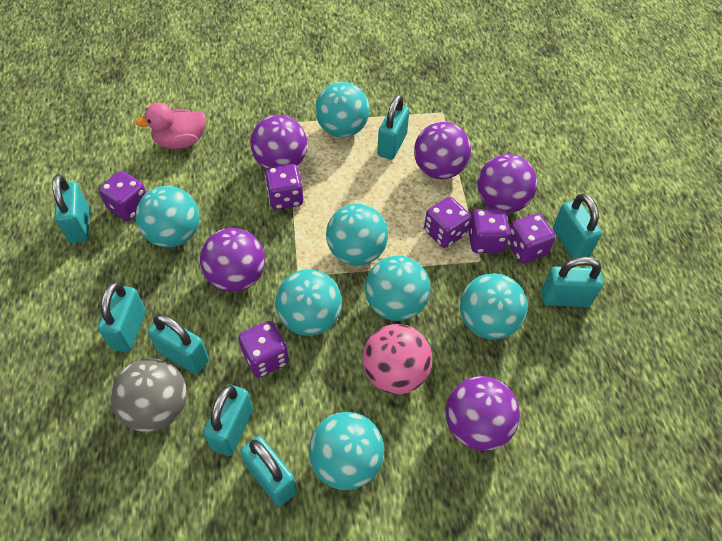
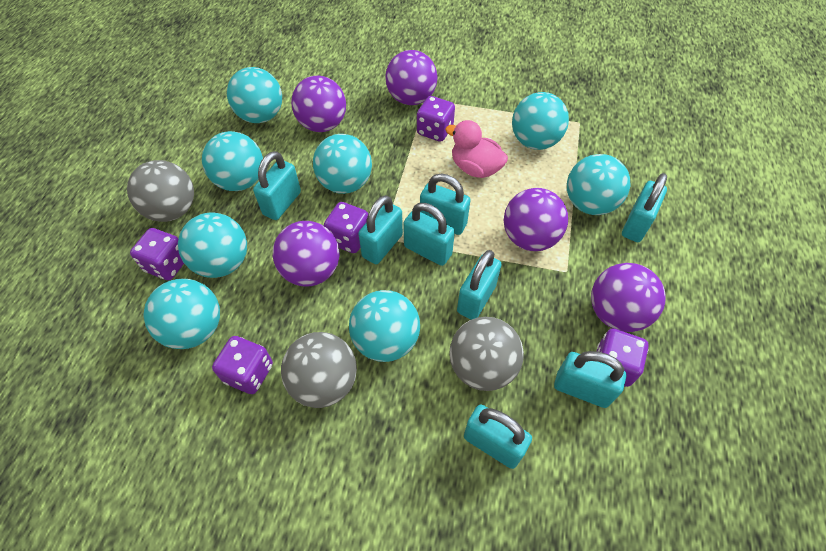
grey ball: [111,358,187,432] = 1 -> [127,160,194,222] [281,332,357,408] [449,317,524,391] = 3
pink ball: [362,324,432,394] = 1 -> none = 0
purple dice: [99,171,147,221] [238,321,289,377] [265,164,303,210] [424,197,471,248] [468,209,510,253] [507,214,556,263] = 6 -> [130,228,184,280] [212,336,273,394] [324,202,368,253] [417,96,455,142] [596,328,649,387] = 5
turquoise ball: [135,186,199,247] [275,269,342,336] [309,412,384,490] [315,82,370,137] [326,204,388,266] [365,256,430,321] [460,273,527,340] = 7 -> [143,279,220,349] [178,213,247,278] [202,131,263,191] [227,67,282,123] [313,134,372,194] [349,290,420,362] [512,92,569,150] [567,154,631,215] = 8

